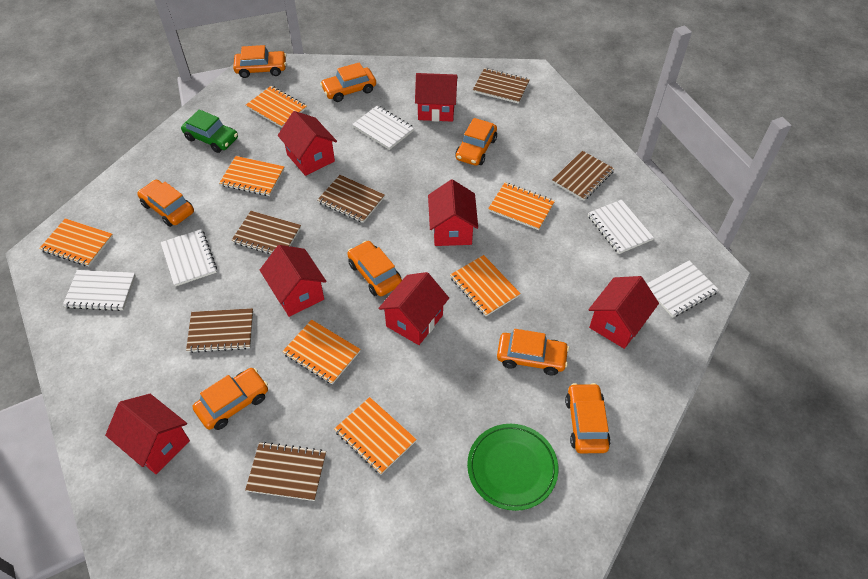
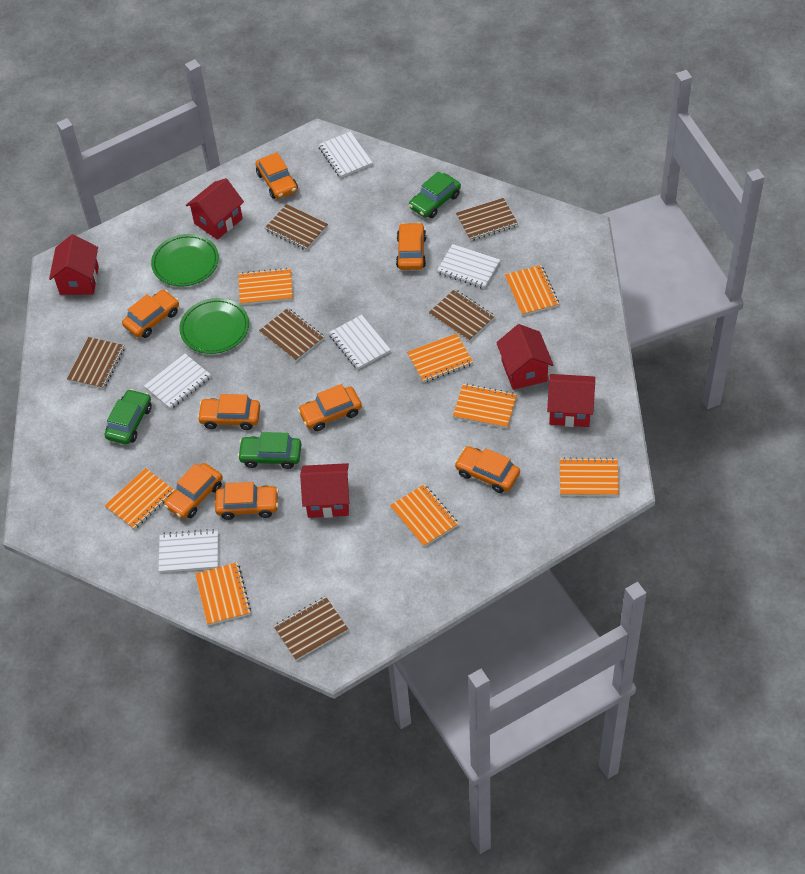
green car: [181,109,238,153] = 1 -> [105,389,152,445] [237,432,301,469] [409,171,461,218] = 3
green plate: [467,424,558,511] = 1 -> [151,234,219,287] [179,298,249,354] = 2
orange notebook: [39,219,113,266] [219,156,284,196] [246,86,307,128] [282,320,361,384] [334,397,417,474] [450,255,521,316] [488,182,555,230] = 7 -> [105,468,175,530] [195,562,251,626] [238,268,293,305] [390,484,459,547] [407,333,473,383] [453,383,517,428] [505,265,559,316] [560,457,619,496] = 8
red house: [105,394,190,474] [260,245,327,317] [278,111,337,176] [378,272,449,345] [415,73,458,122] [428,179,478,246] [589,276,659,349] = 7 -> [49,234,99,295] [186,178,244,240] [300,463,349,518] [496,324,553,390] [547,374,595,427] = 5

